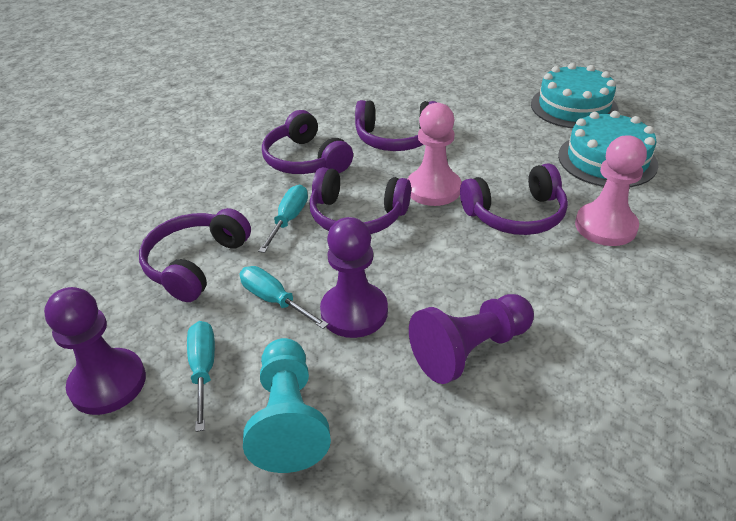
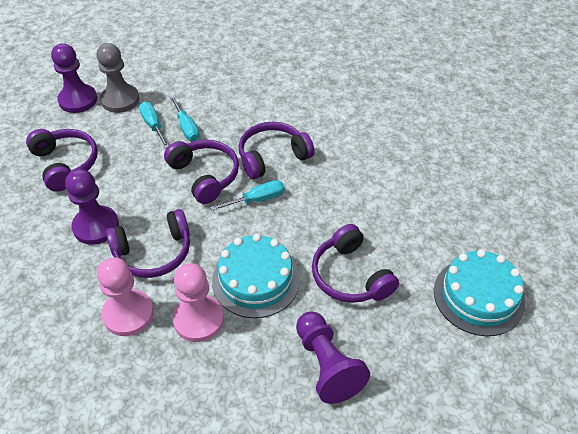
grey pawn: none = 0 -> [97,43,139,113] = 1
turquoise pawn: [243,338,331,473] = 1 -> none = 0

